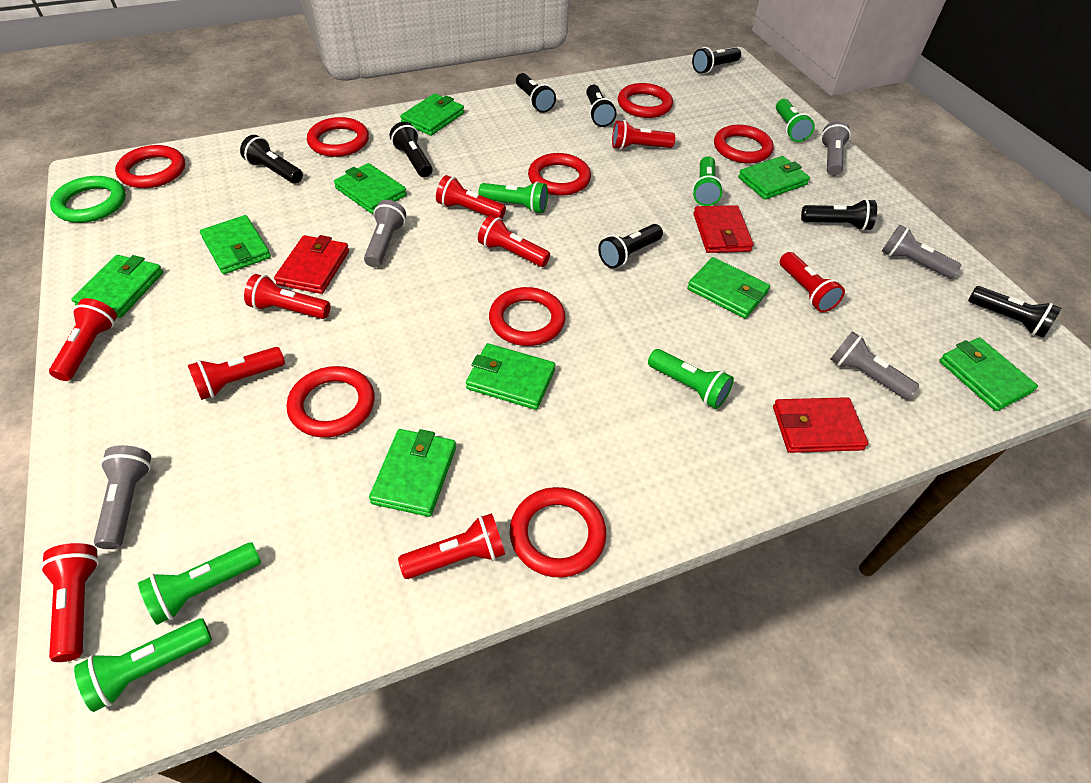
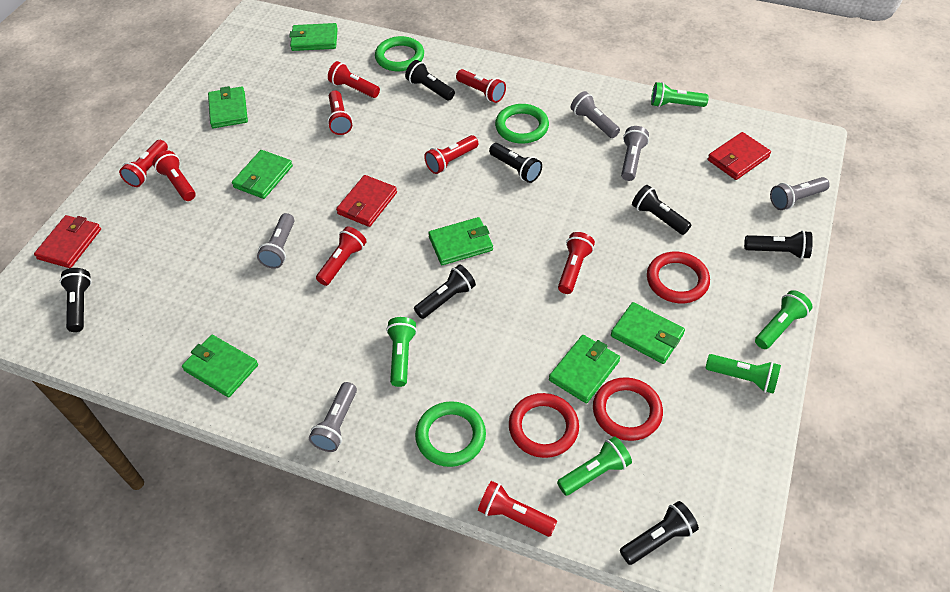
black flashlight: [240,135,303,184] [390,122,433,178] [516,73,556,113] [586,85,616,127] [598,224,663,268] [692,47,741,74] [801,199,877,231] [968,286,1061,338] = 8 -> [60,268,92,332] [405,60,455,101] [414,265,476,319] [489,143,542,183] [620,501,699,565] [632,185,691,235] [744,230,813,259] = 7
green flashlight: [74,618,212,712] [138,542,261,625] [479,181,548,213] [648,349,734,409] [692,156,723,206] [776,99,815,142] = 6 -> [386,317,417,387] [557,436,632,496] [651,82,709,107] [706,354,781,394] [755,290,812,349] = 5
green ring: [50,176,126,223] = 1 -> [375,36,424,71] [415,401,486,467] [495,104,549,144] = 3
green wallet: [71,255,163,318] [200,215,271,274] [334,163,407,214] [369,429,456,517] [400,94,464,136] [466,343,556,410] [687,257,770,319] [738,156,810,200] [939,337,1038,411] = 9 -> [182,335,258,397] [208,86,248,128] [232,150,293,199] [289,23,338,51] [428,217,493,265] [549,335,620,403] [611,302,685,364] = 7
red ring: [115,145,185,188] [287,366,375,438] [307,117,369,157] [489,287,566,346] [510,487,606,578] [528,153,591,196] [618,83,673,118] [714,125,773,164] = 8 -> [509,393,579,458] [593,377,663,441] [647,252,710,303] = 3

